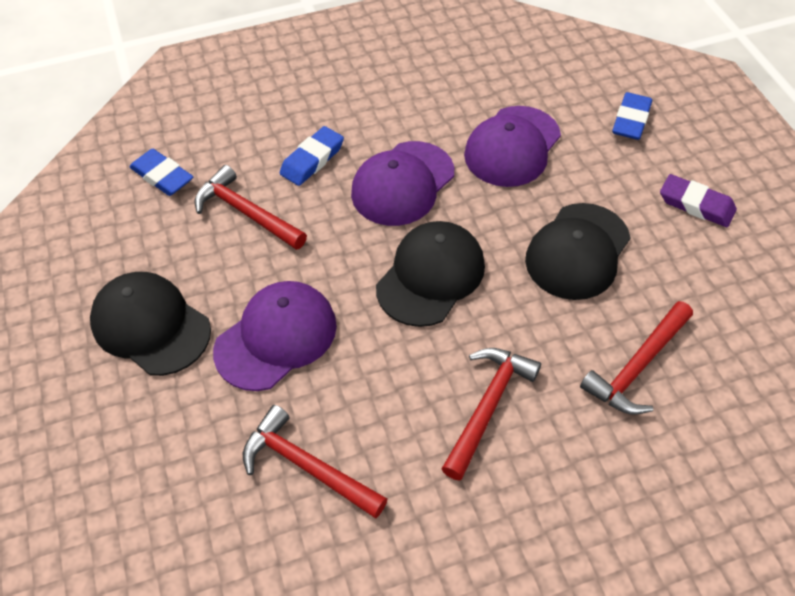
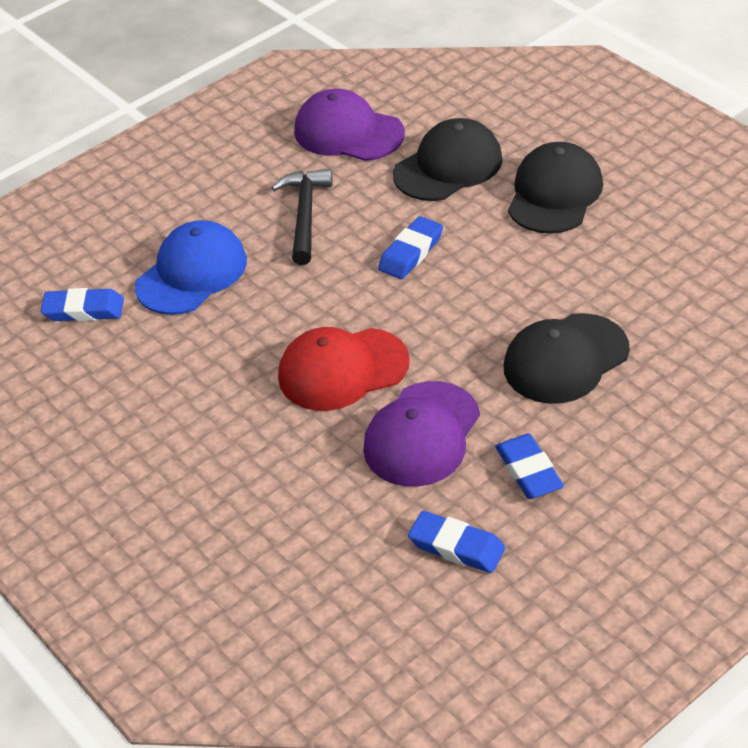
black hammer: none = 0 -> [272,169,333,265] = 1
blue cap: none = 0 -> [135,220,247,315] = 1
blue eraser: [129,149,193,196] [280,126,344,186] [612,92,652,140] = 3 -> [41,288,124,321] [378,216,443,279] [408,511,505,573] [495,433,564,499] = 4
purple cap: [213,281,337,391] [351,141,454,226] [464,106,561,187] = 3 -> [294,89,405,161] [363,381,480,487] = 2
purple eraser: [660,174,737,227] = 1 -> none = 0
red cap: none = 0 -> [278,327,410,411] = 1
red hammer: [194,165,307,250] [243,405,387,518] [442,348,541,481] [580,301,693,415] = 4 -> none = 0

